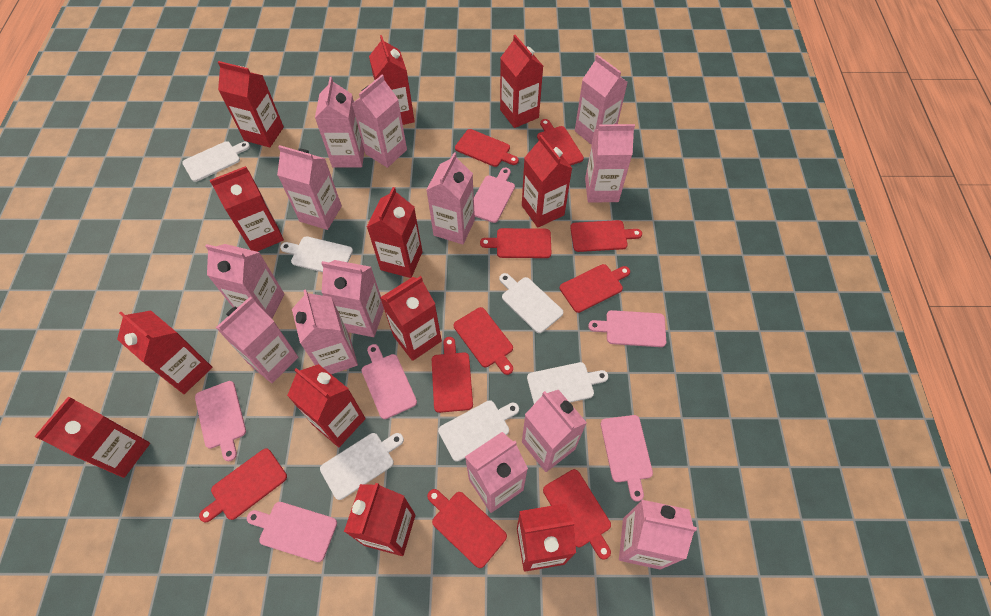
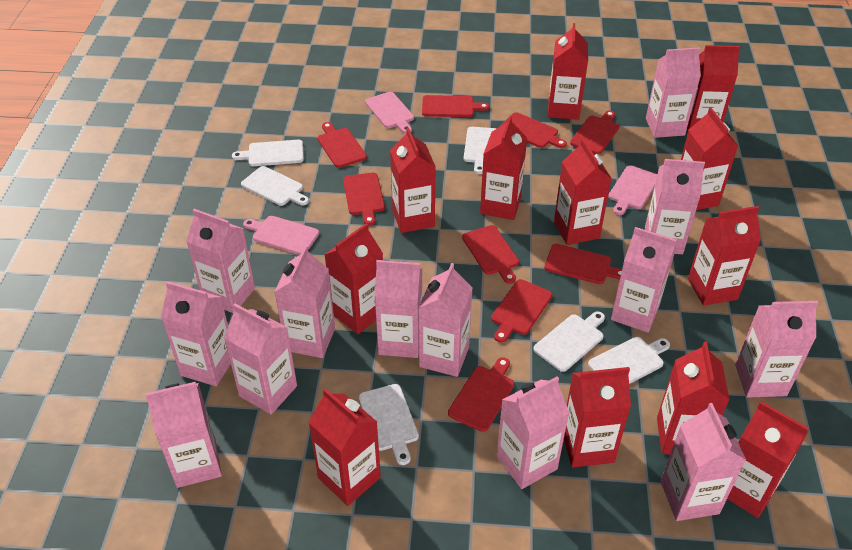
pink cutting board: [195,381,246,461] [247,502,337,562] [362,344,417,419] [474,167,515,223] [588,310,666,347] [601,415,653,502] = 6 -> [243,216,319,255] [365,92,414,134] [608,165,657,215] = 3
red cutting board: [199,448,287,523] [427,489,507,568] [432,337,473,413] [454,307,513,375] [455,129,519,167] [480,228,551,258] [537,119,584,166] [543,469,611,560] [560,264,630,313] [570,220,642,252] = 10 -> [318,122,367,168] [343,173,385,226] [422,95,489,117] [448,357,514,432] [462,225,519,284] [491,279,552,343] [499,112,567,148] [544,244,622,284] [570,111,619,154] = 9

